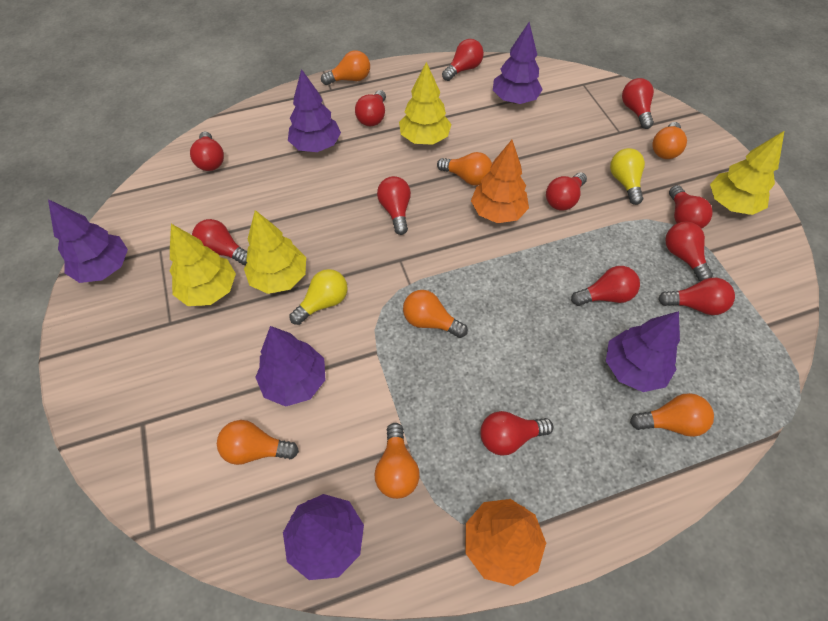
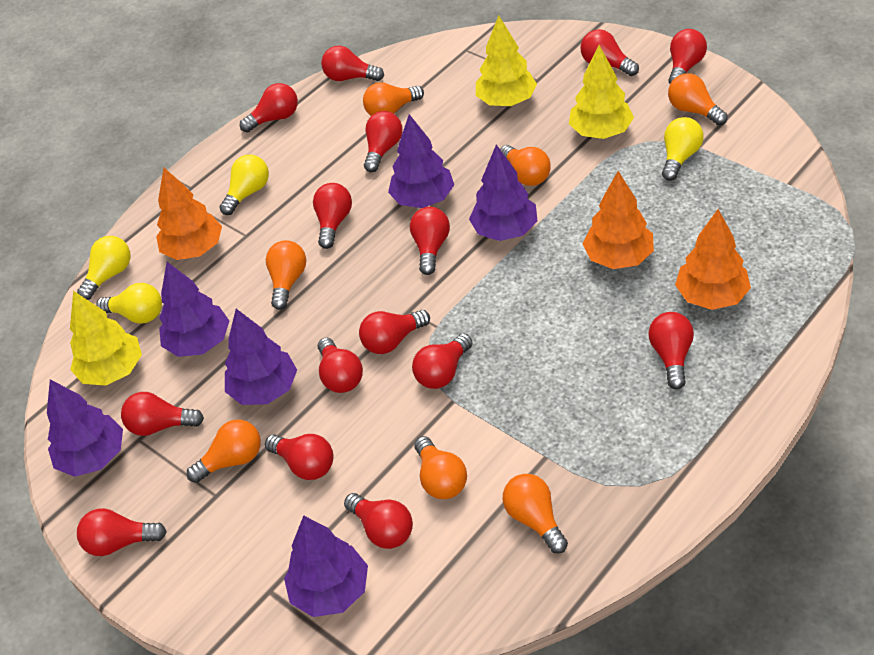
orange tree: [465,499,546,586] [471,140,529,223] = 2 -> [156,168,222,260] [583,171,654,269] [675,209,751,310] = 3
red light bulb: [190,131,224,171] [192,219,247,265] [355,90,386,126] [377,176,411,235] [442,39,484,81] [480,411,553,455] [546,172,587,211] [571,266,640,306] [622,78,654,129] [658,278,735,315] [665,222,713,282] [669,185,713,229] = 12 -> [77,508,167,556] [121,392,204,436] [240,83,298,133] [265,434,333,480] [313,183,352,249] [318,338,363,393] [321,46,384,81] [344,493,413,549] [359,310,430,354] [364,111,403,172] [410,207,450,275] [412,334,473,389] [580,29,639,76] [648,312,694,389] [668,29,707,84] = 15
yellow light bulb: [289,269,348,325] [610,148,645,205] = 2 -> [77,236,131,300] [96,283,162,324] [219,155,269,215] [662,117,704,181] = 4
yellow tree: [170,224,236,306] [244,210,306,294] [399,62,451,145] [710,130,785,215] = 4 -> [70,291,142,386] [476,15,537,106] [569,45,634,139] = 3

